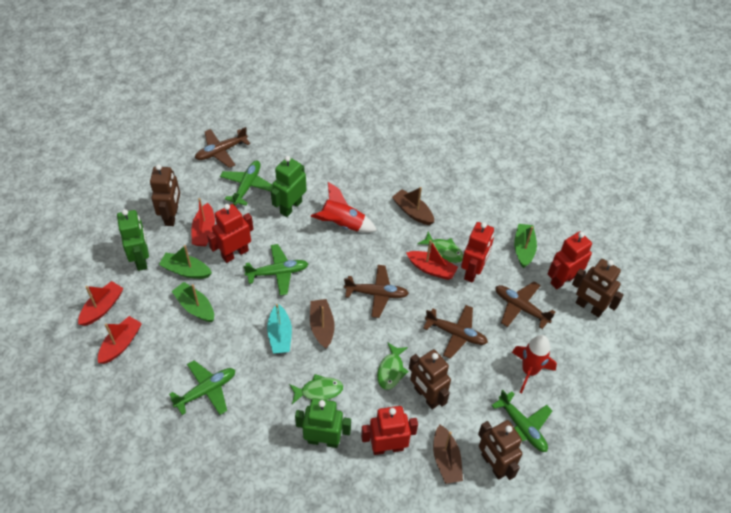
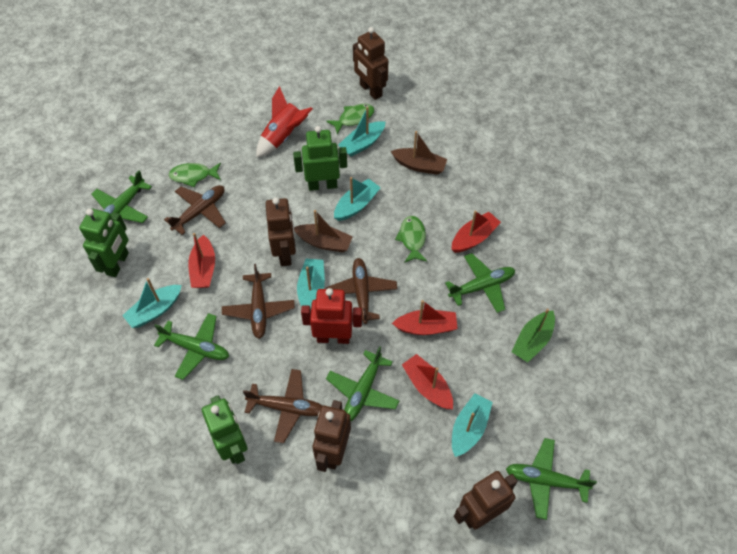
brown boat: [310,299,335,349] [392,187,434,225] [433,425,463,484] = 3 -> [294,210,353,252] [391,131,447,175] = 2
green boat: [159,245,212,279] [172,282,214,322] [514,224,537,268] = 3 -> [512,309,555,362] = 1
green plane: [169,360,235,415] [220,161,273,206] [244,244,308,295] [491,390,552,452] = 4 -> [91,170,152,223] [154,313,229,380] [326,346,399,421] [445,253,515,313] [506,438,597,520] = 5
red robot: [207,204,254,263] [361,406,418,455] [461,222,494,283] [548,231,592,289] = 4 -> [301,288,362,344] = 1
red rocket: [311,182,377,232] [512,335,557,393] = 2 -> [256,86,313,158] = 1
turquoise boat: [267,304,292,353] = 1 -> [122,278,182,328] [297,259,325,309] [334,177,381,221] [338,107,385,157] [452,393,493,457] = 5

